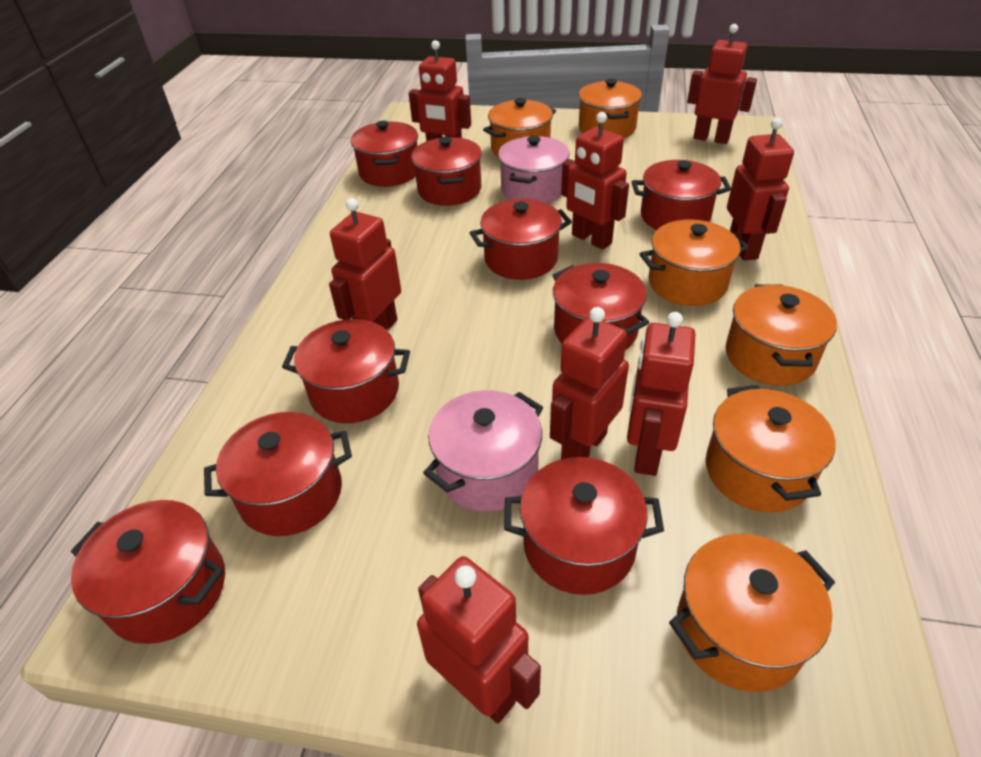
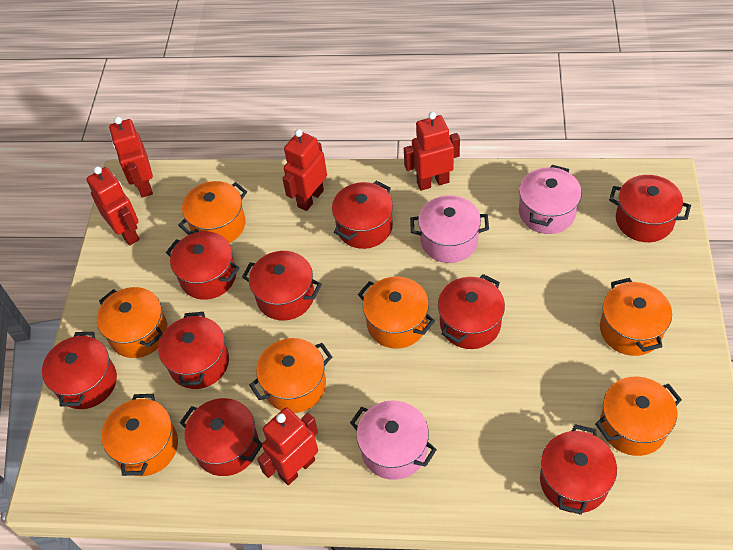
orange pot: [483,98,556,157] [579,79,642,138] [640,219,749,306] [669,534,835,692] [706,385,836,513] [726,284,837,386] = 6 -> [97,287,168,358] [101,394,178,476] [178,181,247,243] [249,338,332,413] [358,277,435,349] [595,377,682,456] [600,278,672,356] = 7
pink pot: [423,390,543,512] [498,136,569,203] = 2 -> [350,400,437,480] [410,195,489,263] [519,165,582,234] = 3
red robot: [329,198,401,329] [409,40,471,141] [417,556,541,724] [550,307,629,459] [561,112,629,250] [627,312,695,476] [687,24,757,144] [727,118,794,261] = 8 -> [86,166,139,246] [109,117,153,197] [257,407,318,485] [282,129,327,211] [404,112,460,191] = 5

